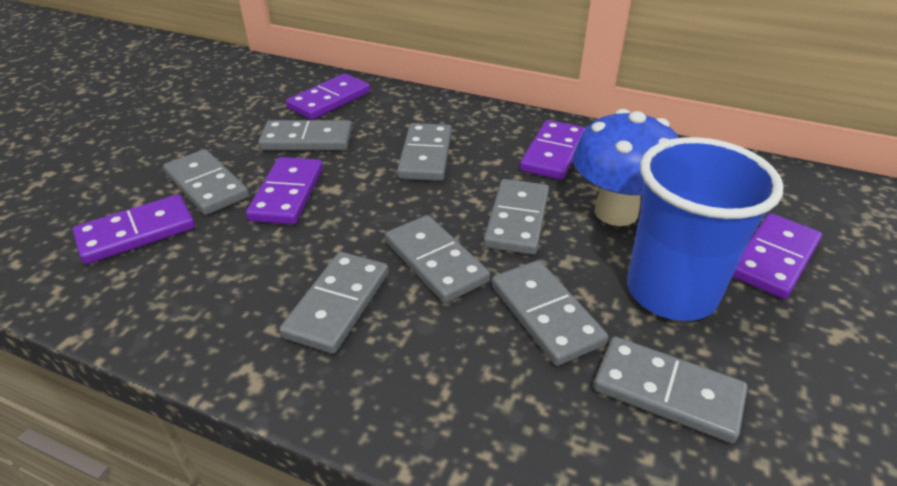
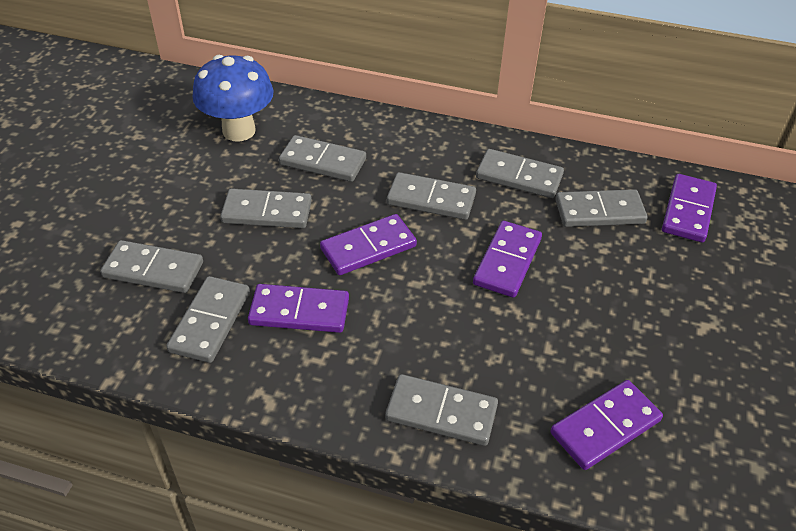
blue cup: [627,137,784,321] = 1 -> none = 0

